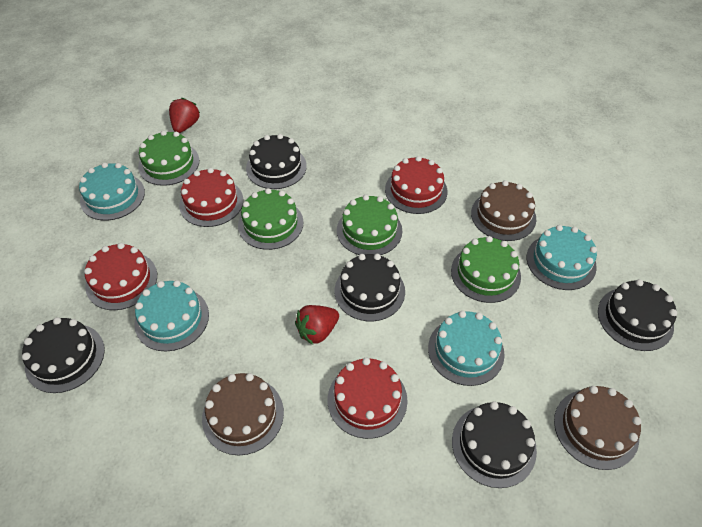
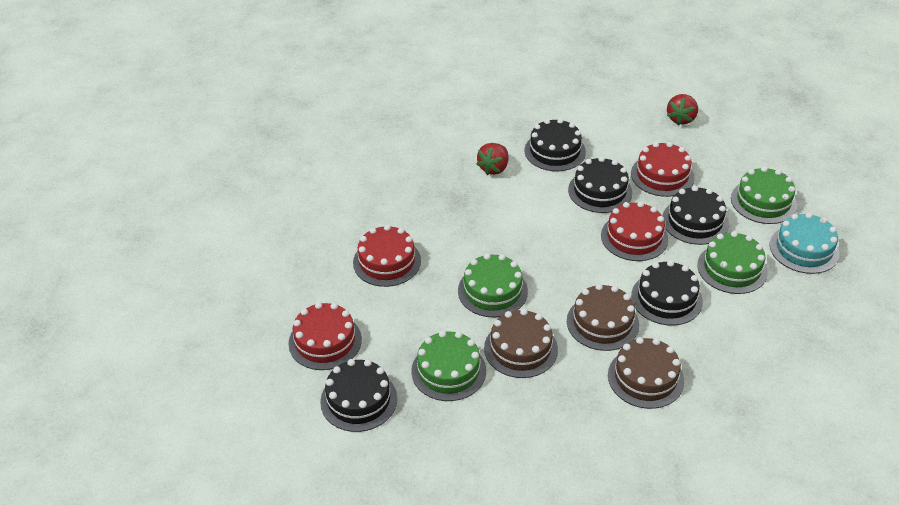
turquoise cake: [79,162,145,221] [134,280,209,351] [428,311,505,386] [527,225,597,290] = 4 -> [770,213,839,274] = 1

